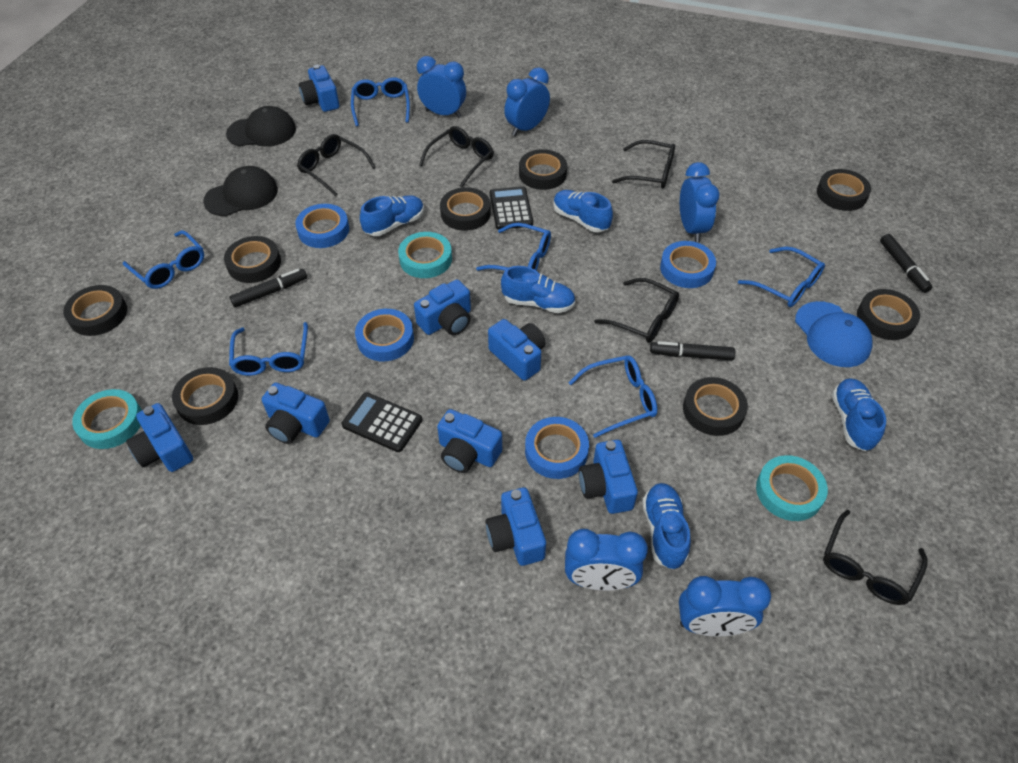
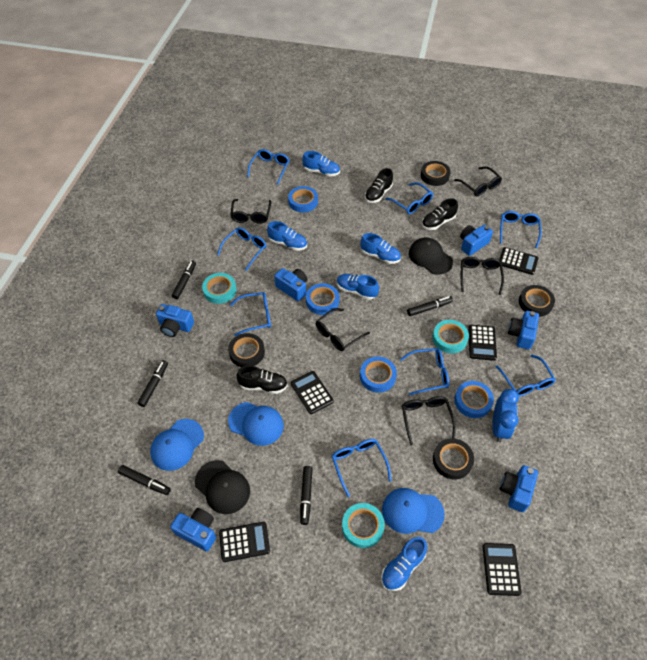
black calculator: [342,392,422,452] [490,186,533,230] = 2 -> [219,522,270,562] [291,371,333,414] [468,325,497,361] [482,543,521,596] [499,247,539,275] = 5
black marker: [230,269,307,307] [650,341,735,360] [880,234,932,293] = 3 -> [118,465,171,495] [137,360,168,407] [172,261,196,299] [300,466,313,525] [407,296,453,316] = 5
black shoe: none = 0 -> [237,366,288,394] [365,168,393,203] [422,198,458,230] = 3
black tape: [63,285,127,336] [172,367,238,425] [224,236,281,283] [440,187,491,231] [519,149,567,190] [683,377,748,436] [817,169,871,211] [857,289,920,340] = 8 -> [228,333,265,367] [421,161,450,186] [433,438,474,480] [519,285,555,317] = 4
blue camera: [126,403,193,472] [262,383,330,444] [299,65,339,112] [414,279,471,335] [437,409,502,473] [485,487,546,566] [488,319,546,381] [579,440,638,514] = 8 -> [156,304,194,337] [170,508,216,551] [274,268,307,301] [460,225,493,256] [500,465,538,512] [508,311,539,350] = 6
blue cap: [795,301,873,367] = 1 -> [150,419,204,471] [228,402,284,446] [382,488,445,534] = 3
blue clock: [417,56,466,118] [504,67,550,136] [565,529,648,591] [679,576,771,636] [680,162,720,242] = 5 -> [492,389,519,442] = 1
blue glasses: [123,230,204,289] [229,322,308,376] [351,77,410,126] [476,223,551,271] [568,355,657,438] [738,246,825,307] = 6 -> [217,227,267,271] [230,292,271,336] [247,149,290,185] [332,439,392,497] [386,182,433,214] [400,348,449,395] [496,355,556,397] [500,211,542,248] = 8

